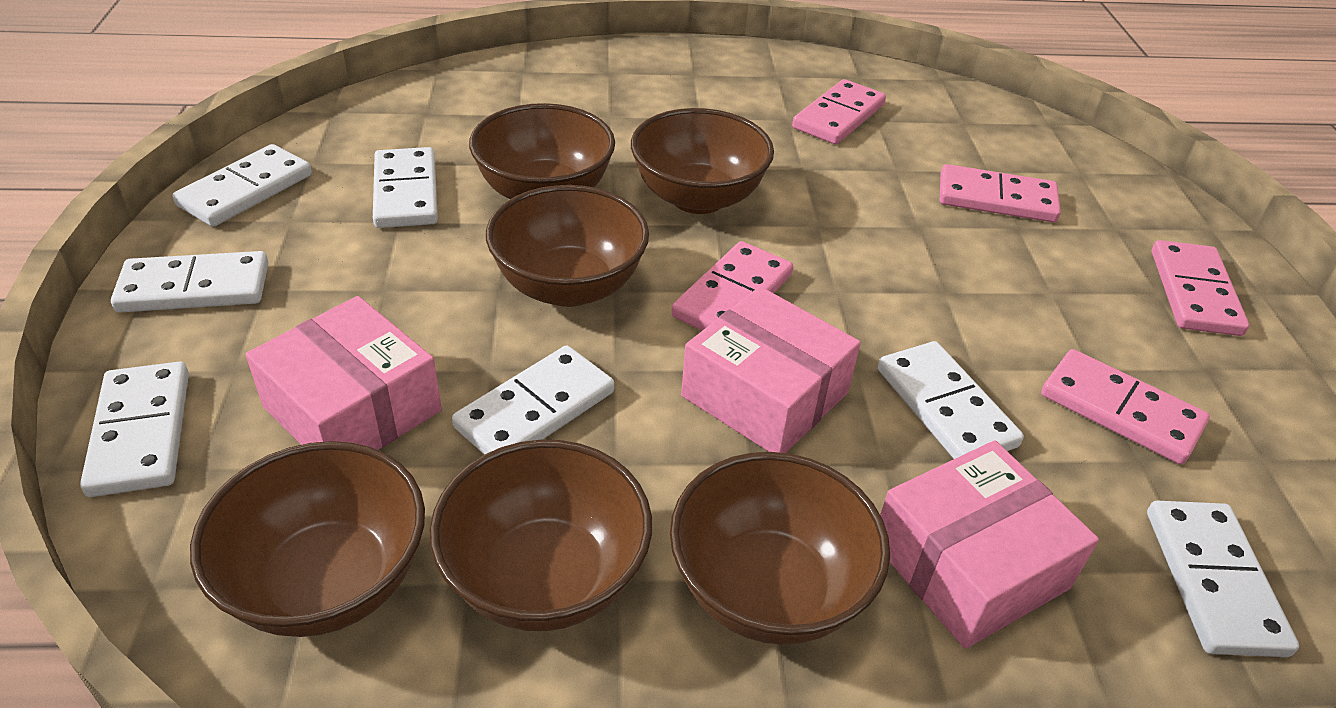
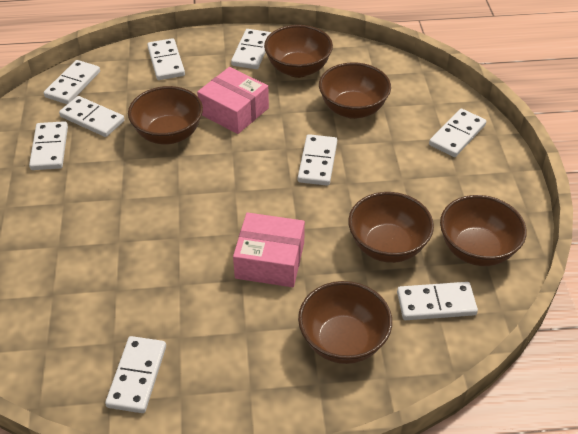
pink box: [245,296,442,450] [681,286,861,453] [880,441,1099,649] = 3 -> [197,67,269,134] [233,212,305,287] = 2
pink domino: [671,241,793,331] [792,79,886,144] [940,164,1061,222] [1041,349,1210,464] [1152,240,1249,336] = 5 -> none = 0
white domino: [80,361,189,497] [111,251,268,313] [173,144,312,227] [373,147,438,228] [452,345,614,455] [878,341,1024,459] [1147,501,1299,657] = 7 -> [29,121,68,170] [44,60,100,104] [59,96,125,137] [105,336,166,413] [147,38,185,80] [231,29,271,69] [298,134,337,186] [397,282,478,320] [429,109,486,157] = 9

